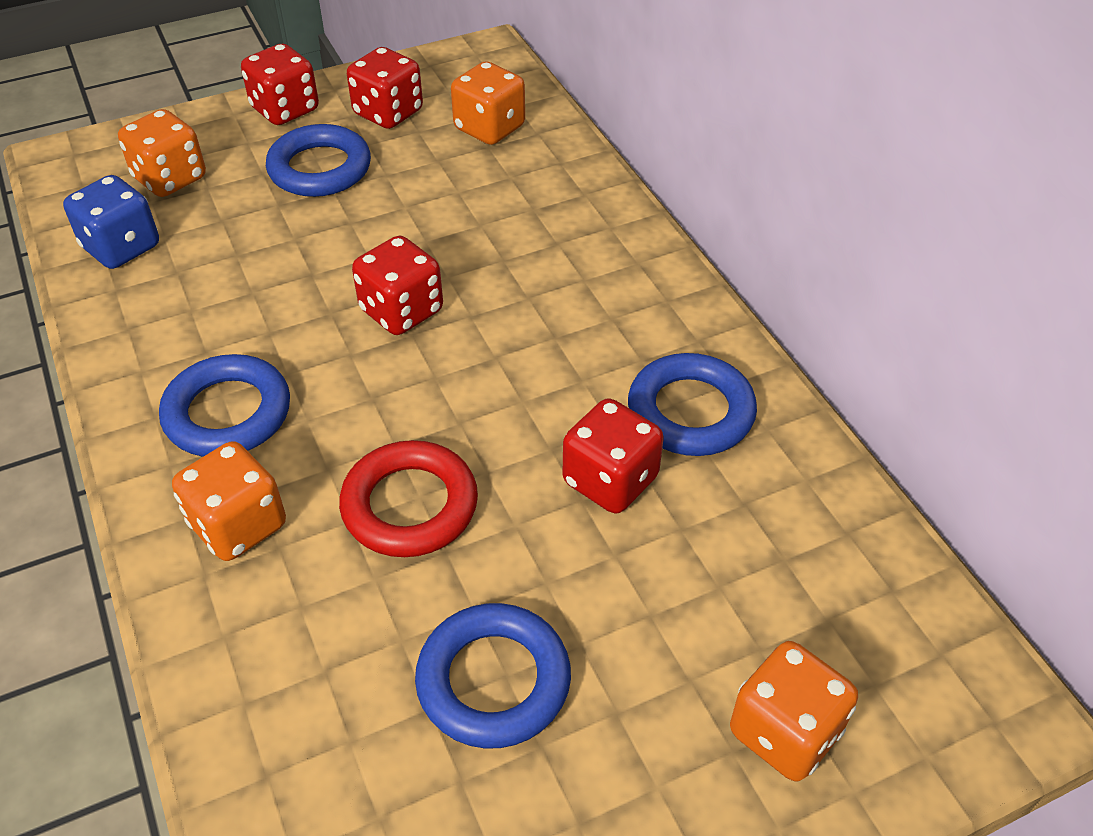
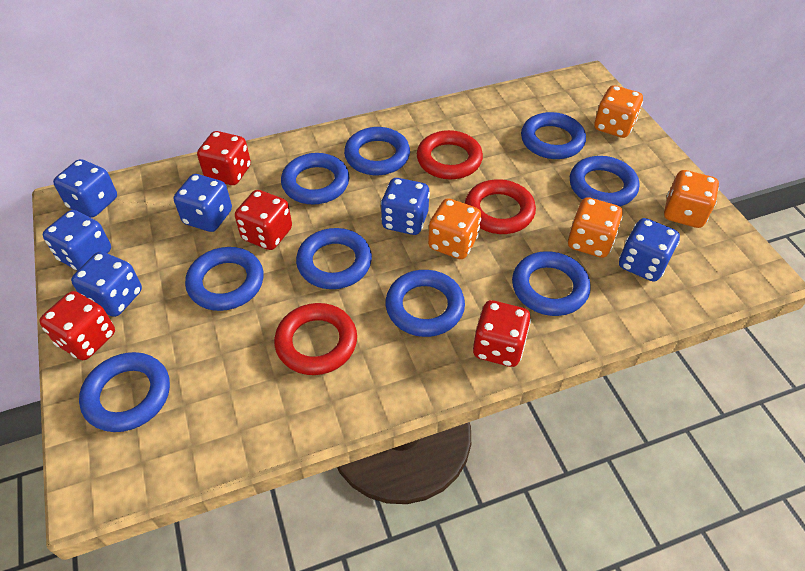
blue dice: [63,175,159,269] = 1 -> [43,210,111,271] [53,159,117,218] [71,252,142,317] [174,174,232,232] [381,178,430,235] [619,218,680,282] = 6
blue ring: [159,354,290,457] [266,124,371,197] [415,603,571,748] [628,353,757,456] = 4 -> [79,352,170,432] [185,247,264,311] [281,153,349,204] [296,228,372,289] [344,127,410,175] [386,270,465,337] [512,251,591,316] [521,112,586,159] [570,156,639,206] = 9
red ring: [339,440,478,557] = 1 -> [274,303,357,375] [417,130,483,179] [465,179,536,234] = 3

